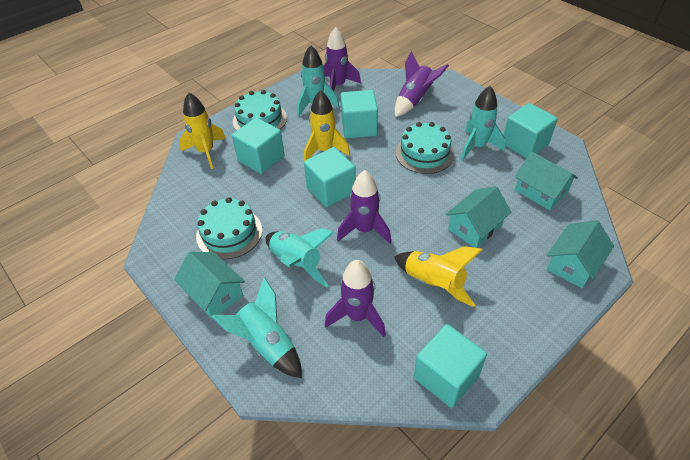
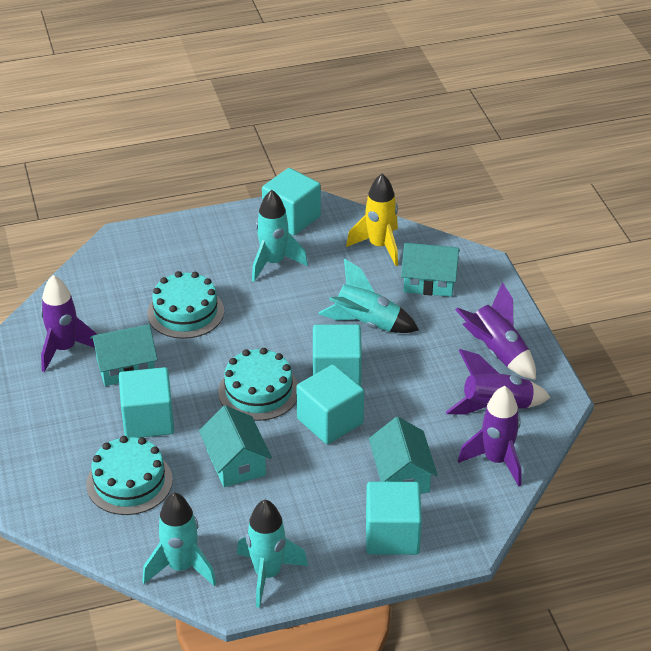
yellow rocket: [179,92,226,169] [304,90,350,161] [394,246,483,307] = 3 -> [346,174,398,266] = 1

